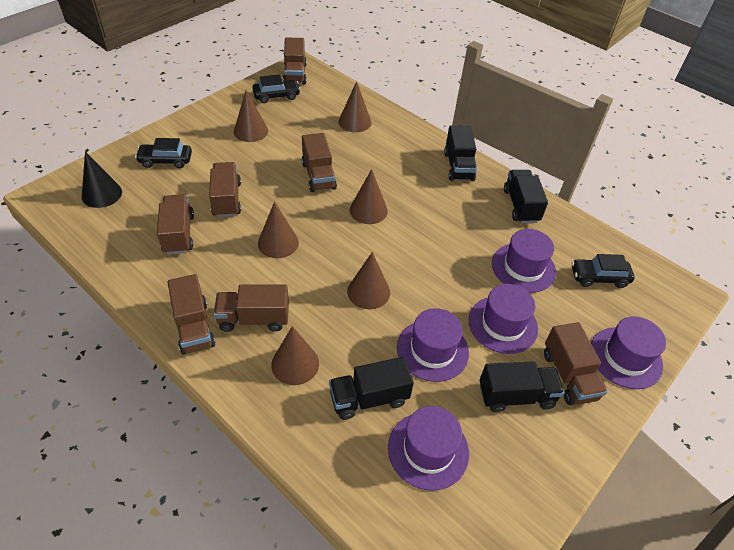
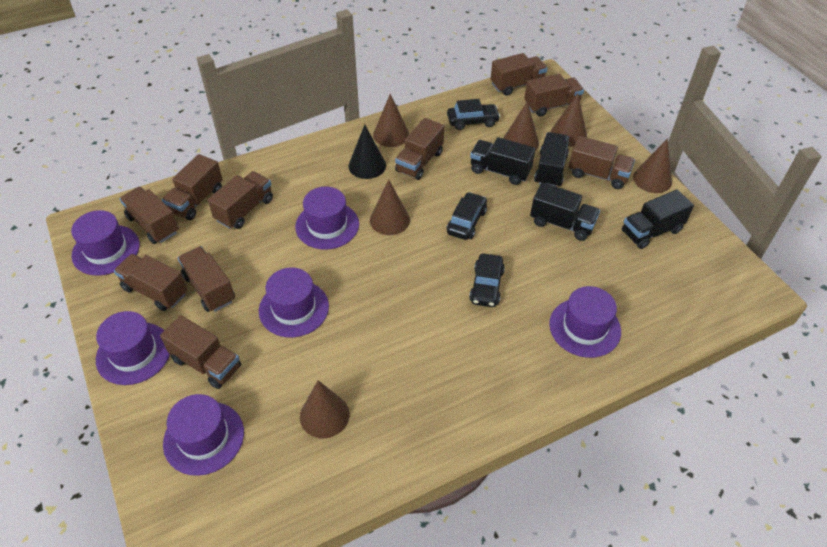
brown truck: [157,194,194,254] [168,274,216,354] [209,162,241,217] [214,285,289,332] [283,38,307,85] [302,133,337,192] [544,322,608,405] = 7 -> [114,254,187,311] [120,187,179,244] [160,316,241,389] [162,154,223,220] [178,246,235,312] [208,171,273,229] [395,118,444,180] [491,53,548,96] [524,74,584,117] [569,136,635,189] = 10
purple hat: [388,406,469,491] [397,308,469,382] [469,284,538,354] [492,229,556,293] [591,316,666,389] = 5 -> [71,210,140,276] [96,311,170,385] [163,394,244,476] [259,268,329,337] [295,187,359,250] [549,286,621,358] = 6

